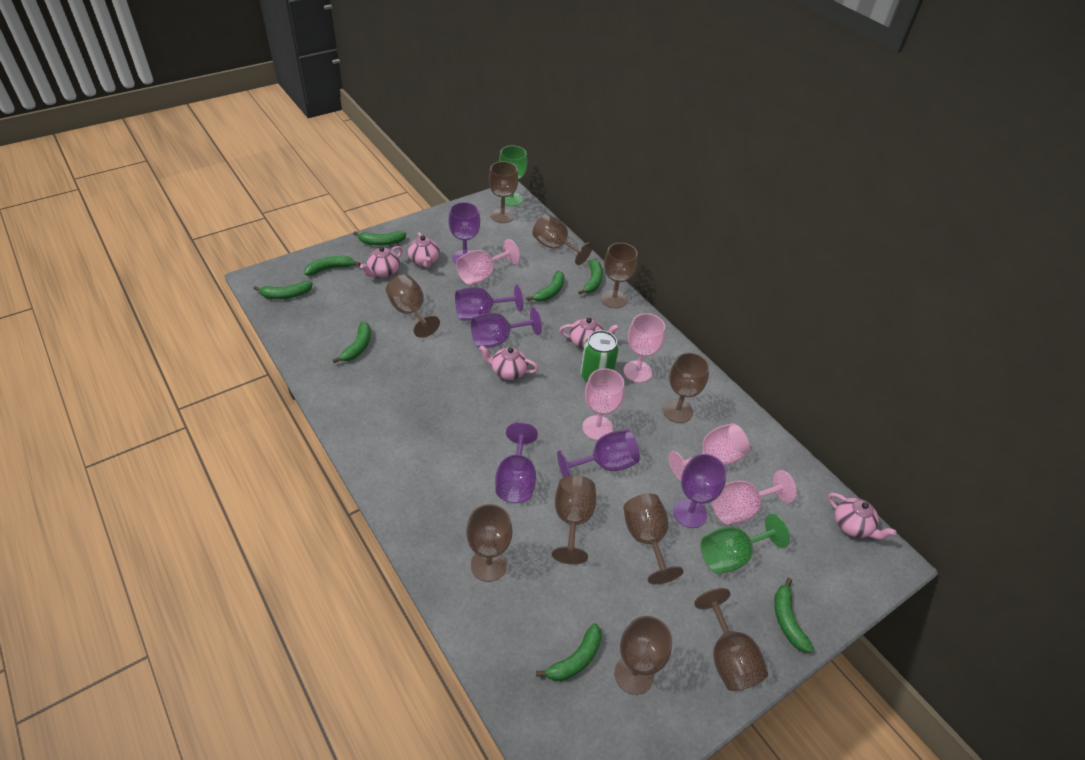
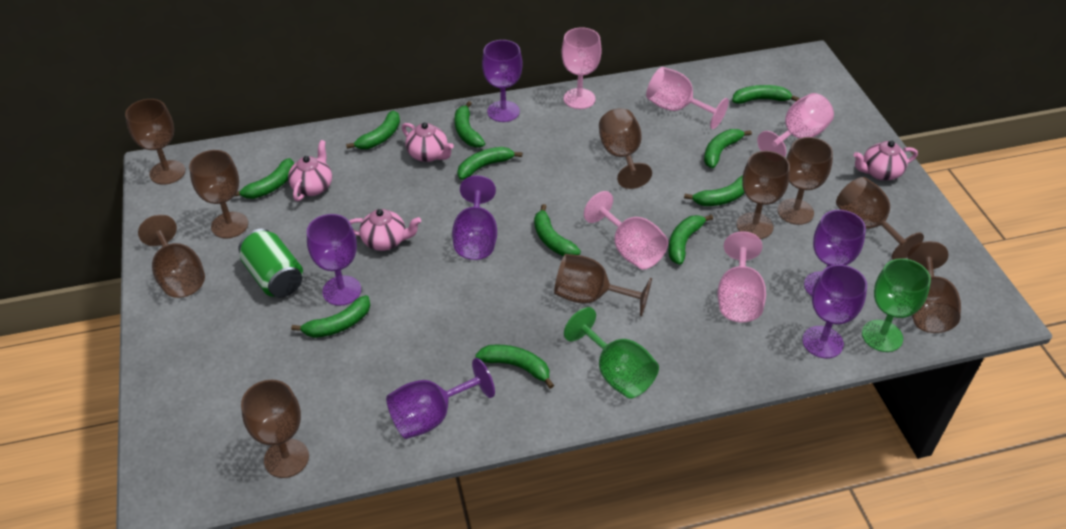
green banana: [253,281,313,299] [305,256,360,275] [333,322,371,363] [353,231,407,245] [527,271,564,301] [536,623,602,681] [578,259,603,295] [774,578,814,653] = 8 -> [235,158,294,199] [291,295,370,338] [346,110,400,149] [455,101,485,148] [457,147,522,180] [475,345,554,389] [534,204,581,256] [668,215,713,265] [684,176,745,206] [704,129,752,168] [732,85,800,104] = 11
pink teapot: [360,246,402,278] [408,232,440,268] [479,345,539,380] [559,317,619,349] [828,493,896,540] = 5 -> [288,140,332,201] [349,209,421,251] [402,122,454,162] [854,140,918,181] = 4

